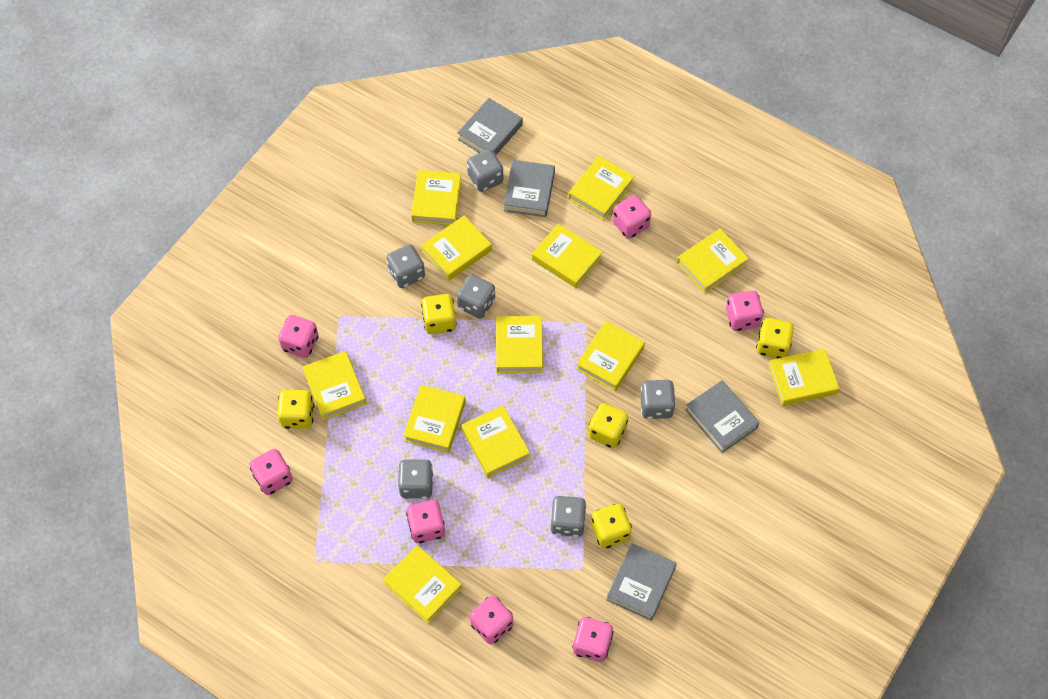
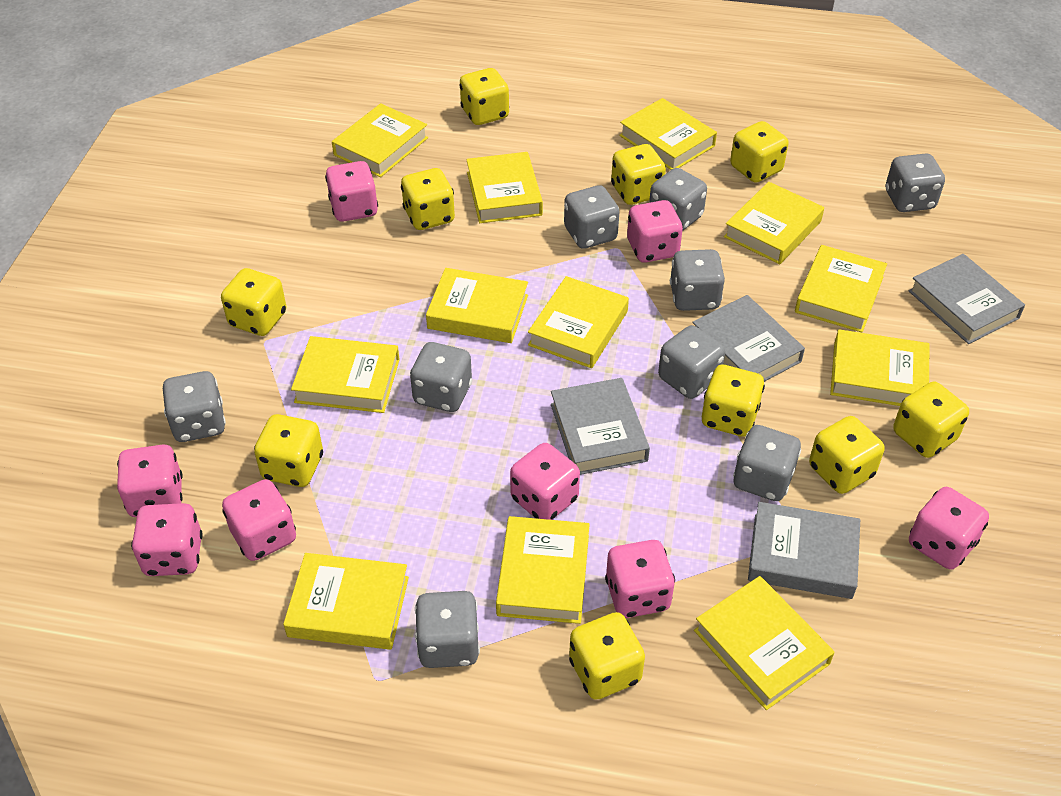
grey dice: [386,244,425,288] [398,459,433,499] [457,274,495,319] [467,149,503,192] [550,496,587,537] [640,380,676,419] = 6 -> [163,371,226,442] [410,342,472,412] [415,591,480,668] [564,185,619,249] [649,168,707,231] [658,325,725,399] [670,249,725,311] [733,425,801,501] [886,153,945,212] = 9
pink dice: [250,449,293,495] [278,315,318,358] [406,500,445,543] [470,595,513,644] [572,617,614,662] [612,195,651,239] [726,290,764,331] = 7 -> [117,445,183,517] [131,503,203,576] [222,479,296,561] [325,161,378,222] [510,443,580,520] [605,540,675,618] [627,200,683,263] [909,487,989,570] = 8
yellow dice: [278,390,314,429] [421,294,457,334] [588,403,628,448] [591,504,632,549] [756,318,794,359] = 5 -> [221,268,286,336] [254,414,323,487] [401,168,455,230] [459,68,509,125] [569,612,645,700] [611,144,666,205] [702,365,765,437] [730,121,789,183] [809,416,885,494] [893,382,969,458] = 10

